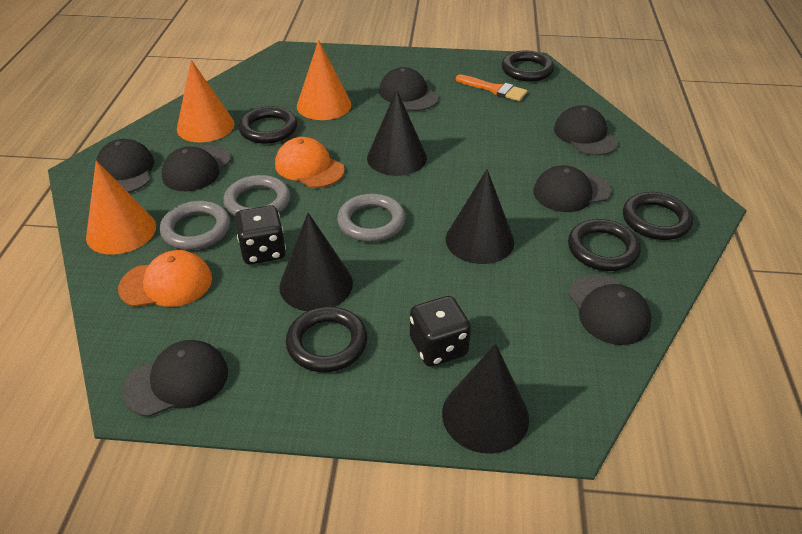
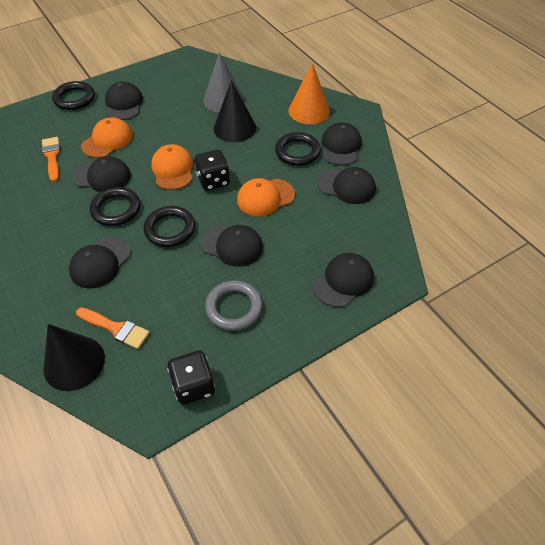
black cone: [279,213,353,311] [367,89,427,176] [442,344,529,454] [446,169,514,264] = 4 -> [43,324,105,391] [214,80,256,142] = 2
black ring: [238,106,297,144] [286,307,367,372] [502,50,554,82] [568,219,641,271] [623,192,693,240] = 5 -> [52,81,95,110] [90,187,140,226] [144,206,195,247] [275,132,321,166] = 4
grey cone: none = 0 -> [203,52,244,113] = 1
grey ring: [160,201,230,250] [223,175,290,217] [337,193,406,242] = 3 -> [205,280,263,331] = 1
orange brush: [456,74,527,101] = 1 -> [42,137,61,182] [76,308,150,349] = 2
orange cap: [118,250,212,307] [275,137,345,188] = 2 -> [81,117,133,158] [151,144,193,190] [237,178,295,216] = 3
orange cone: [86,160,156,254] [177,60,235,142] [297,40,351,120] = 3 -> [288,63,330,124] = 1

